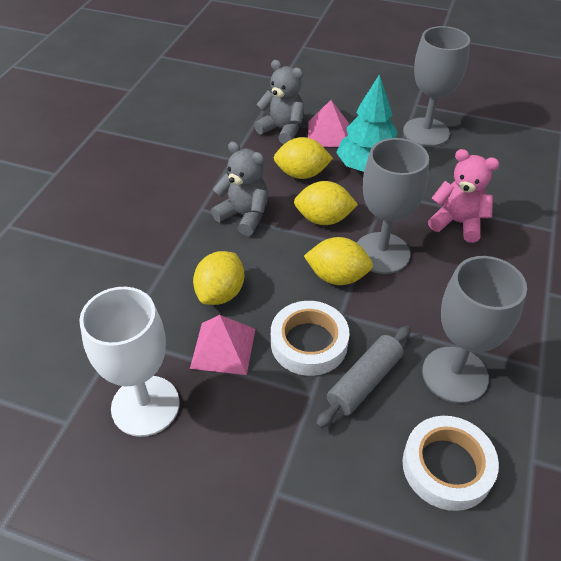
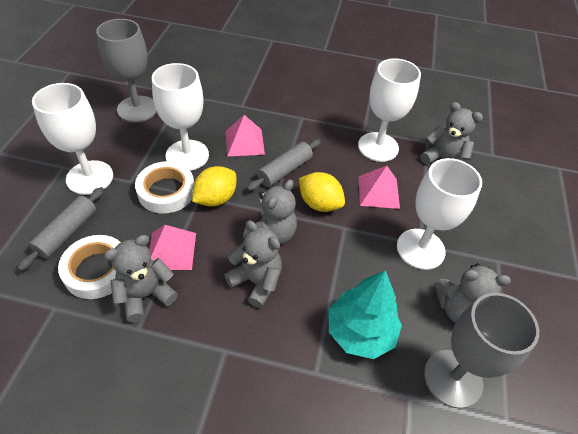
grey goblet: [357,138,429,274] [403,26,470,147] [422,256,527,403] = 3 -> [96,19,157,122] [424,293,539,409] = 2
grey rolling pin: [316,325,411,429] = 1 -> [18,187,104,271] [247,139,321,191] = 2
grey teddy bear: [211,141,268,236] [254,60,304,144] = 2 -> [104,235,178,322] [224,220,282,308] [243,179,297,245] [420,102,483,164] [434,263,511,323] = 5
pink pyramid: [190,315,255,375] [308,100,349,147] = 2 -> [149,225,196,270] [226,115,265,157] [359,166,400,209] = 3
pink teddy bear: [428,149,500,243] = 1 -> none = 0
white goblet: [79,287,180,437] = 1 -> [32,83,113,195] [152,63,209,171] [358,58,421,162] [397,158,482,270] = 4
yellow lemon: [193,251,244,305] [274,137,333,179] [294,181,358,225] [304,237,373,285] = 4 -> [192,166,236,206] [299,172,345,212] = 2

